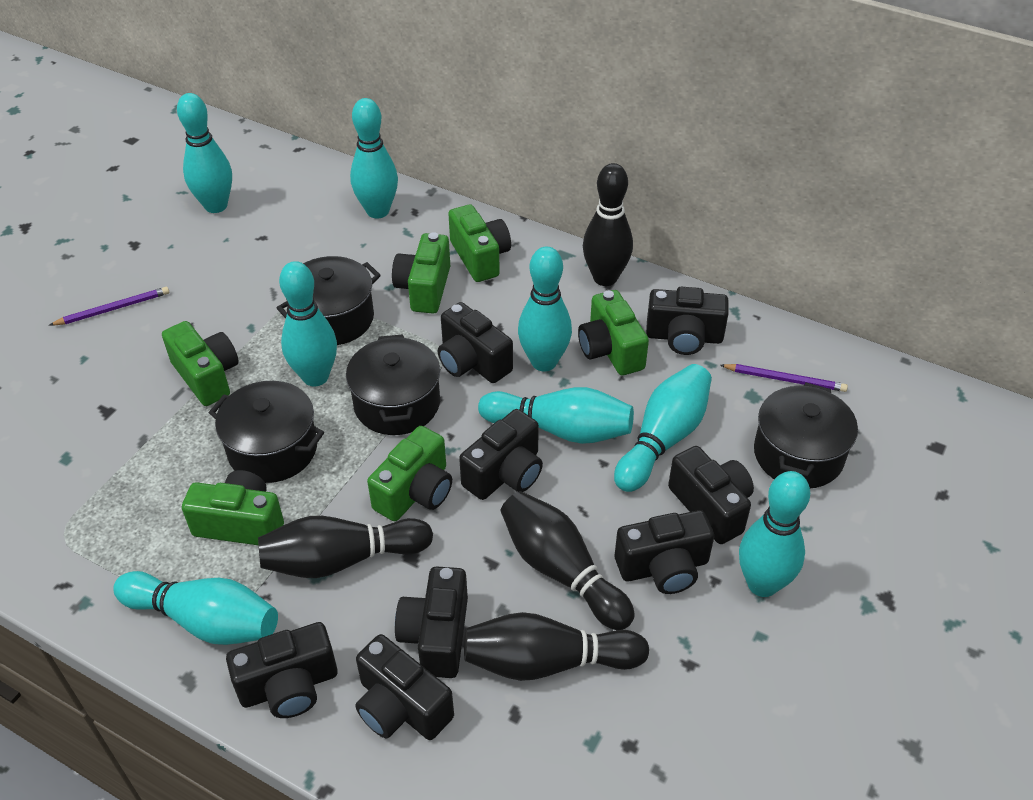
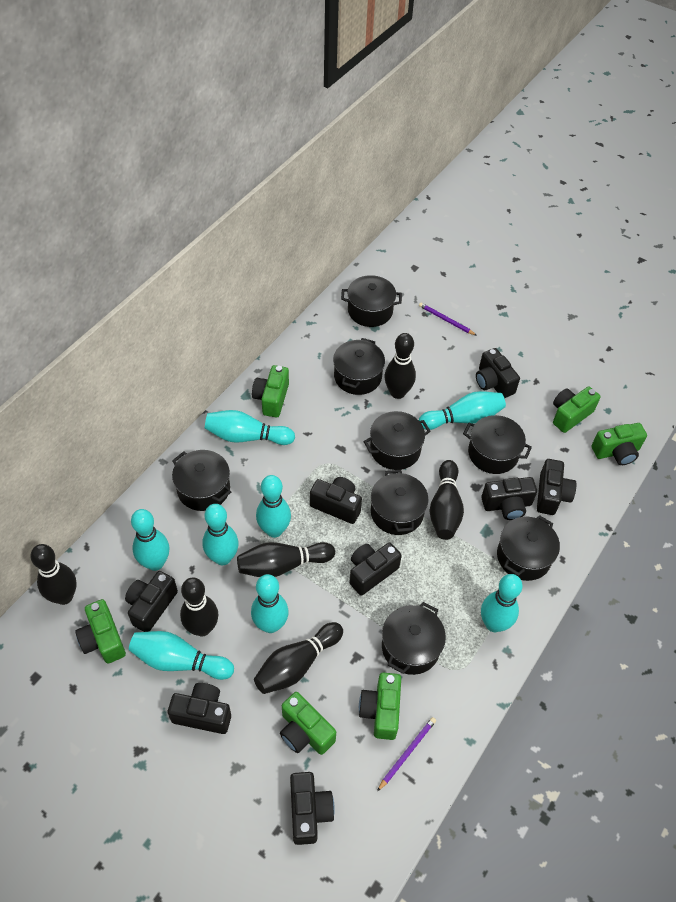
black bowling pin: [258,516,433,578] [464,612,649,681] [501,491,635,630] [583,163,633,286] = 4 -> [30,544,77,605] [180,577,218,636] [237,542,335,577] [254,622,343,694] [384,333,416,399] [429,460,464,540] = 6
black pot: [209,381,324,483] [276,256,381,345] [346,334,440,435] [754,383,858,488] = 4 -> [172,450,231,511] [333,338,385,395] [341,275,402,327] [364,411,431,470] [371,470,429,535] [382,602,446,675] [463,415,532,474] [497,515,560,581] = 8

